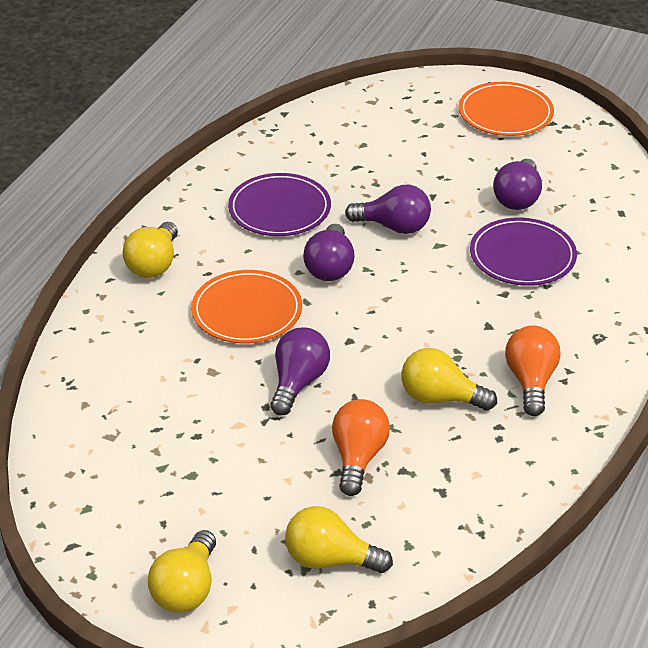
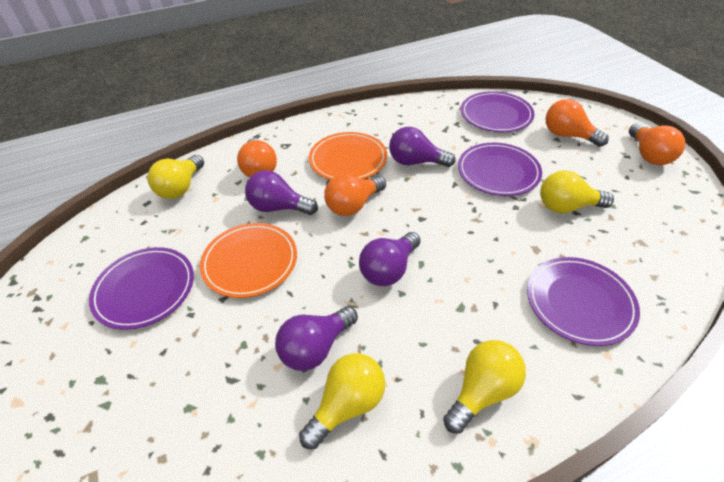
orange light bulb: [332,399,390,496] [505,325,561,416] = 2 -> [237,138,277,178] [324,174,386,216] [545,99,609,147] [629,123,685,165] = 4
purple plate: [228,173,331,236] [470,218,577,286] = 2 -> [89,247,194,330] [458,143,542,196] [461,91,534,132] [527,257,640,346] = 4

